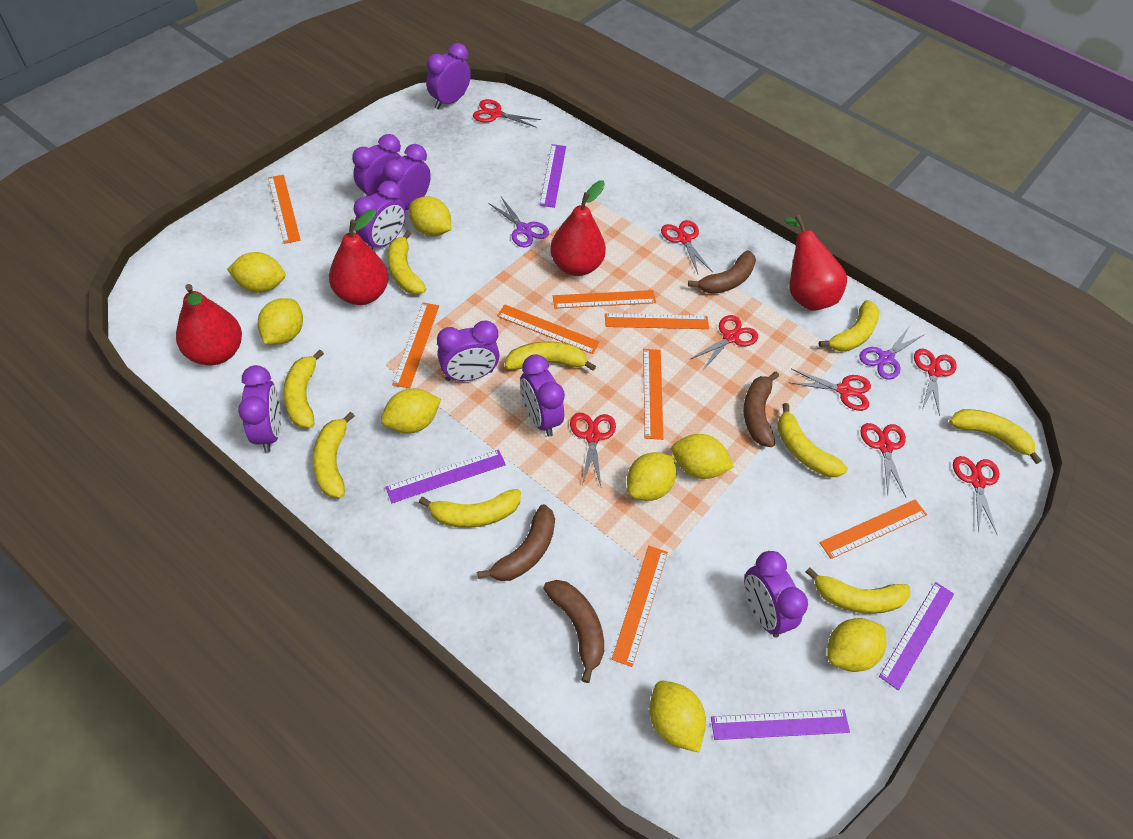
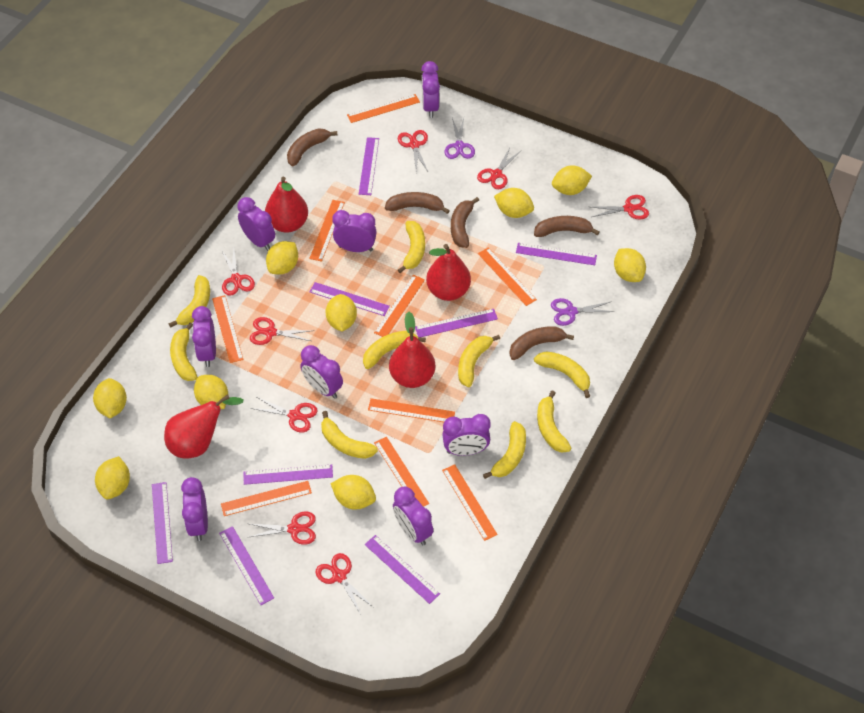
brown banana: [477,504,555,581] [543,580,604,683] [688,250,756,294] [744,372,779,447] = 4 -> [287,128,337,166] [385,192,450,214] [451,197,479,248] [509,326,574,360] [534,216,599,237] = 5
orange ruler: [268,175,301,244] [392,302,439,388] [497,304,600,354] [553,290,656,309] [605,313,709,329] [612,546,668,667] [643,349,663,440] [819,500,927,559] = 8 -> [212,295,243,363] [221,481,312,516] [309,200,345,262] [347,94,420,123] [368,398,455,422] [374,275,425,337] [374,437,429,507] [442,464,498,541] [478,248,537,306] = 9
purple ruler: [385,449,506,503] [540,144,566,208] [711,710,850,740] [879,582,954,690] = 4 -> [152,482,173,564] [219,526,274,605] [243,465,333,485] [310,282,390,316] [359,137,379,195] [365,535,440,604] [415,309,498,337] [516,243,597,265] = 8
yellow lemon: [227,252,285,293] [257,298,303,344] [381,388,441,434] [409,196,451,236] [627,452,676,501] [649,681,706,752] [672,434,734,479] [827,618,886,672] = 8 -> [93,378,127,419] [95,456,130,499] [194,375,229,409] [266,241,298,274] [325,294,357,332] [330,475,376,509] [494,188,534,218] [552,165,592,195] [614,248,646,282] = 9

